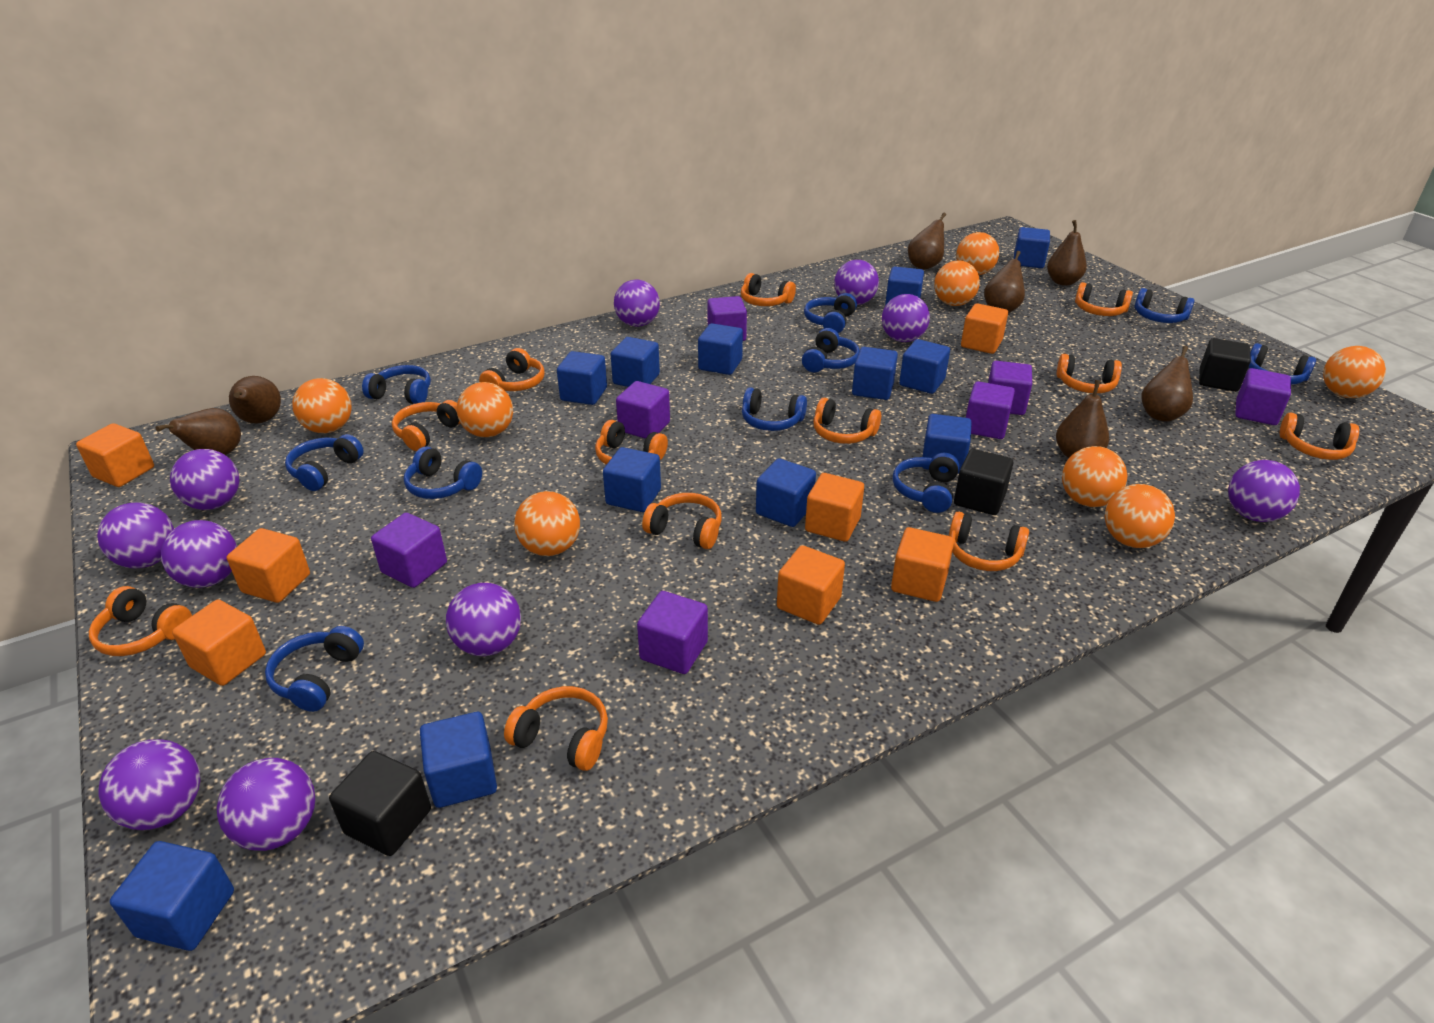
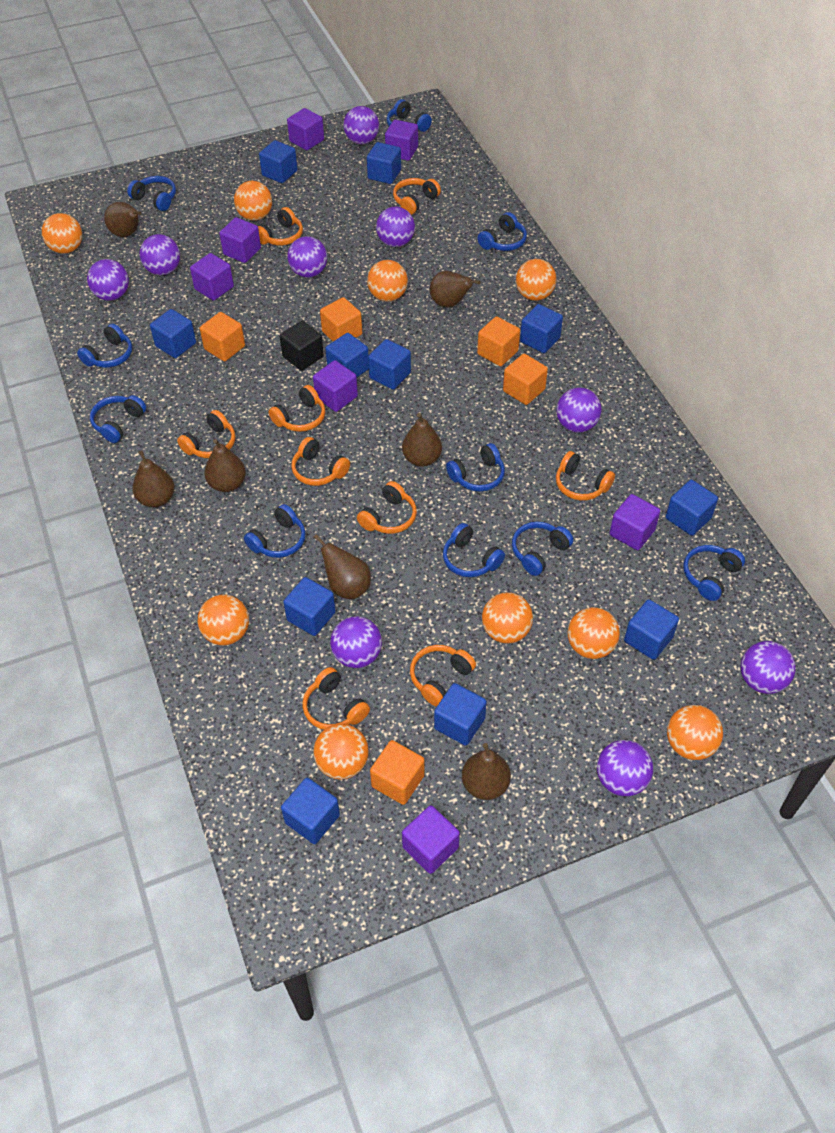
black cube: [329,751,431,856] [954,449,1013,515] [1199,338,1251,392] = 3 -> [280,321,324,371] = 1
blue cube: [110,841,234,951] [420,712,497,808] [557,351,607,405] [603,447,661,512] [611,337,660,387] [698,323,743,375] [756,458,816,527] [852,347,898,400] [885,267,924,306] [899,339,950,394] [922,414,972,473] [1014,227,1050,268] = 12 -> [150,309,196,358] [259,140,297,183] [281,778,340,844] [283,577,336,636] [325,333,369,377] [367,142,401,184] [368,339,411,390] [434,683,487,746] [520,304,563,353] [624,599,679,660] [666,480,718,536] = 11
orange ball: [292,378,352,433] [457,382,513,437] [514,491,580,556] [934,261,980,306] [956,232,999,275] [1062,446,1128,507] [1105,484,1175,548] [1323,346,1386,398] = 8 -> [42,213,82,254] [198,594,249,645] [234,181,272,221] [313,724,369,780] [367,260,408,302] [482,592,533,644] [516,259,557,301] [568,607,620,659] [667,705,723,760] = 9
orange cube: [76,423,154,487] [172,600,266,686] [227,528,310,603] [777,545,845,625] [805,473,864,542] [891,527,954,602] [961,303,1008,354] = 7 -> [200,312,245,361] [320,297,362,341] [370,740,425,805] [477,316,520,366] [503,354,548,405] = 5
orange headphones: [89,586,192,656] [392,400,460,451] [479,348,545,391] [504,686,608,771] [595,420,668,465] [642,493,722,549] [741,273,796,306] [813,398,881,444] [949,512,1029,571] [1057,354,1122,393] [1075,282,1133,316] [1280,412,1359,460] = 12 -> [177,410,235,458] [258,207,303,246] [269,385,325,432] [291,437,350,486] [303,667,370,730] [357,481,417,534] [393,178,441,215] [410,645,476,707] [556,451,615,501] = 9
purple ball: [97,503,174,569] [99,739,200,830] [161,520,237,588] [170,449,239,510] [217,758,315,851] [446,583,521,656] [614,280,660,327] [834,260,879,305] [882,294,930,342] [1228,460,1300,522] = 10 -> [87,259,129,301] [140,234,180,275] [287,236,327,278] [330,616,382,668] [343,106,379,144] [376,207,415,247] [556,387,602,433] [597,740,653,796] [741,641,796,694] = 9

